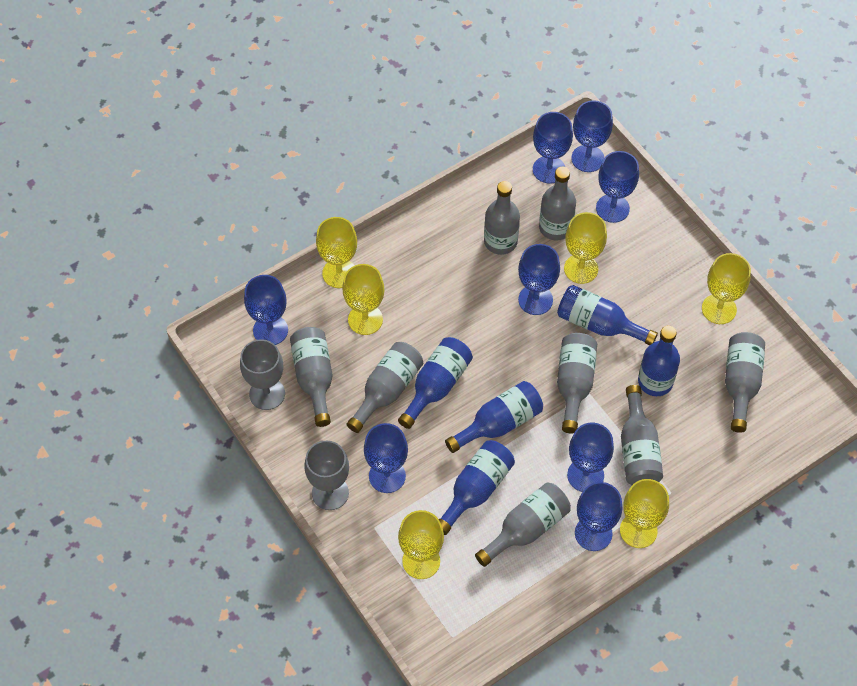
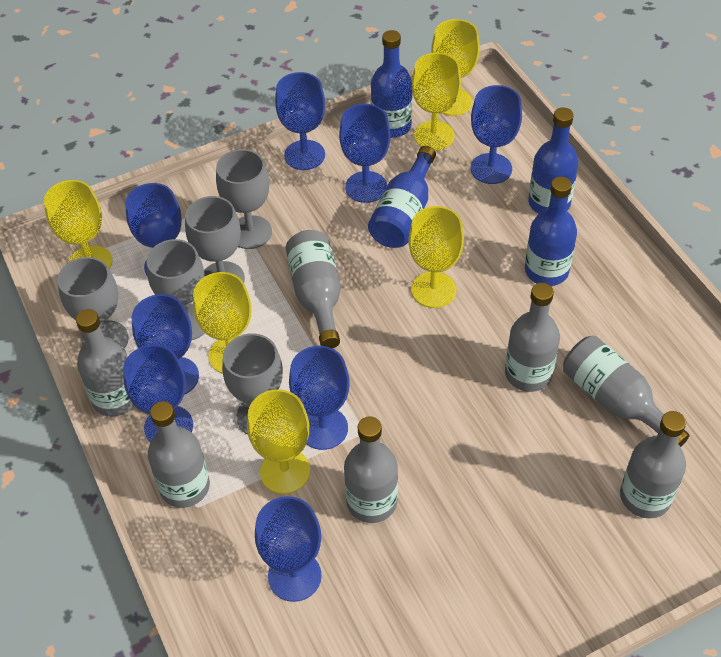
blue bottle: [398,337,473,429] [439,440,515,535] [445,381,543,453] [557,285,658,345] [638,326,680,396] = 5 -> [368,146,436,248] [371,30,412,138] [525,177,577,286] [528,107,578,214] = 4
grey bottle: [290,327,333,427] [347,342,423,433] [475,482,571,567] [484,181,520,255] [539,167,576,241] [557,333,597,434] [621,385,663,485] [725,332,765,433] = 8 -> [76,309,134,417] [148,401,210,508] [286,230,341,348] [344,416,398,523] [505,283,560,392] [563,336,690,447] [620,411,686,518] = 7
grey goblet: [240,339,285,410] [304,441,349,510] = 2 -> [57,257,129,348] [146,239,205,341] [185,196,245,283] [216,149,272,249] [222,333,283,434] = 5

